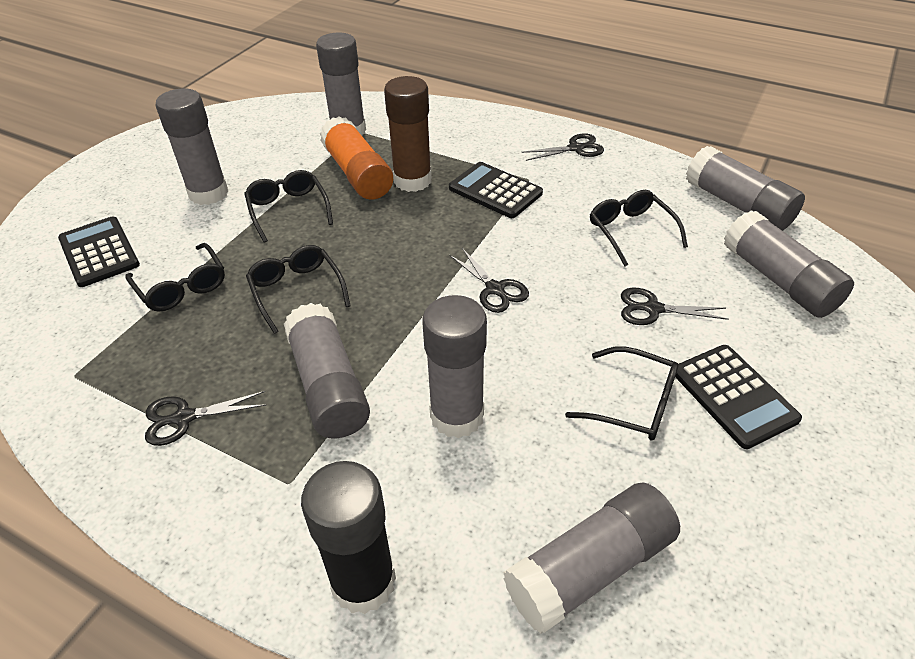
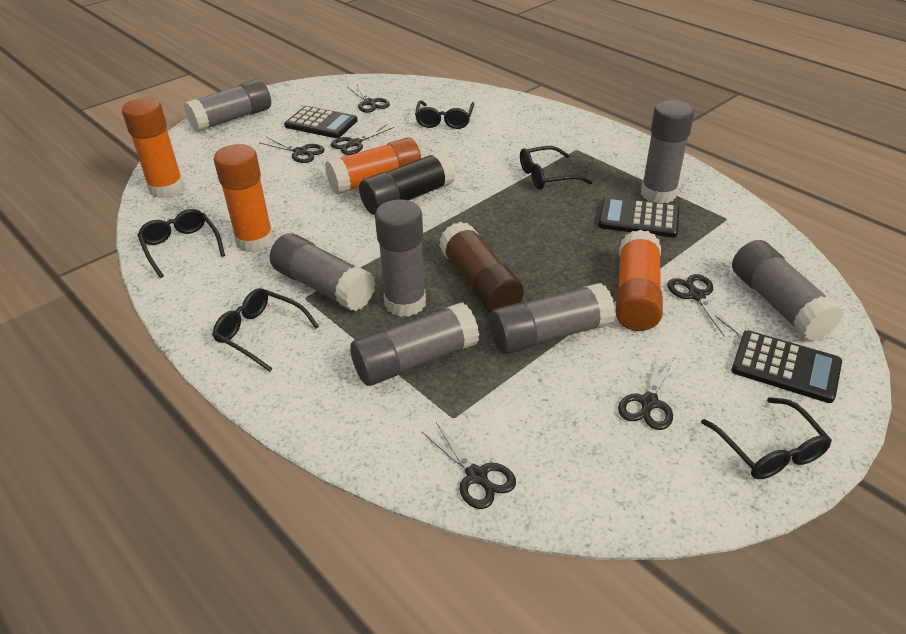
black scissors: [145,391,266,446] [449,248,529,313] [522,133,604,161] [621,288,729,325] = 4 -> [260,137,325,163] [331,124,394,155] [348,84,390,113] [422,422,516,509] [618,355,675,430] [667,274,738,337] = 6
orange glue stick: [320,116,393,200] = 1 -> [122,98,184,198] [214,144,274,253] [325,137,421,195] [616,230,663,331] = 4

